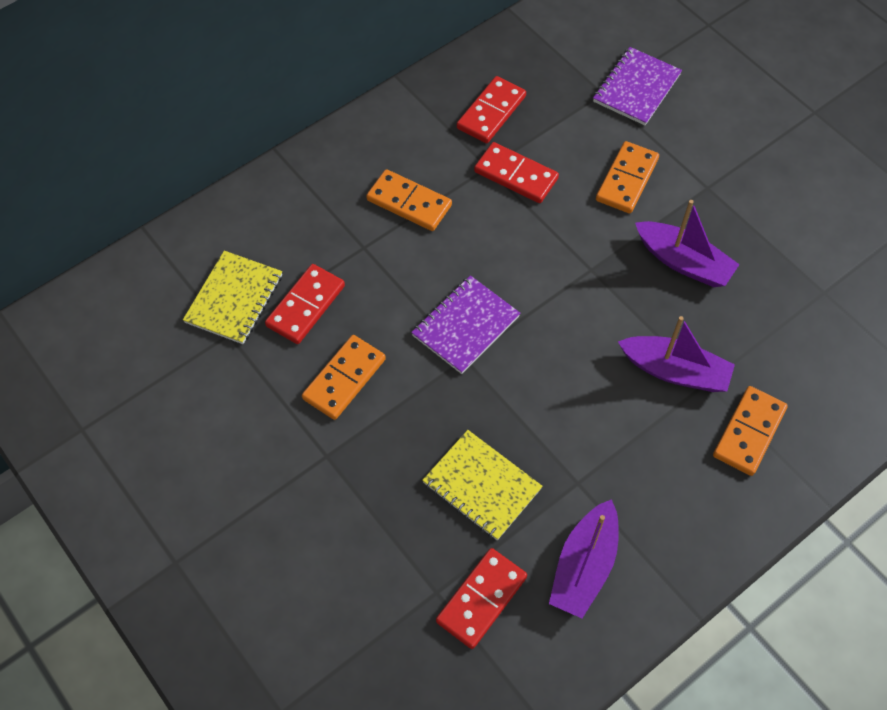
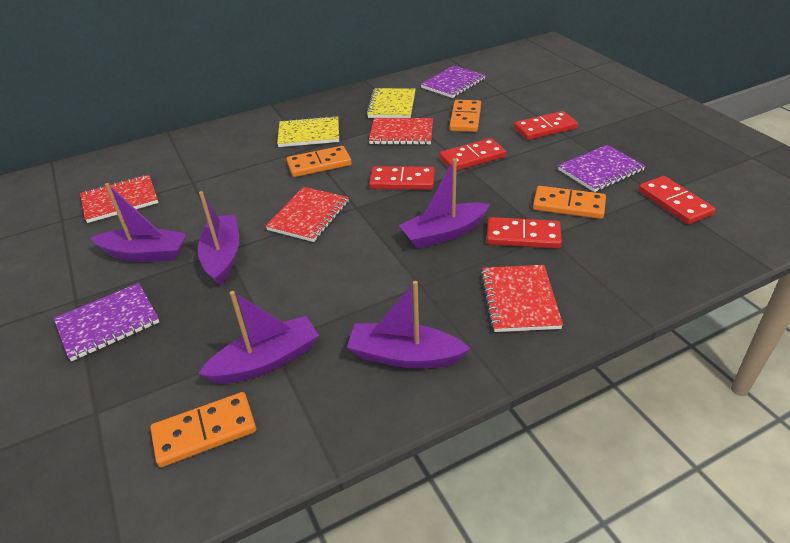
purple boat: [549,499,619,618] [618,316,735,392] [635,200,740,287] = 3 -> [91,183,187,262] [198,191,239,285] [198,291,319,384] [347,281,471,369] [399,158,490,248] = 5
purple notebook: [411,275,520,374] [593,47,682,125] = 2 -> [54,283,159,361] [421,66,486,98] [558,145,645,192] = 3
red domino: [265,264,345,344] [436,548,527,649] [457,76,526,143] [474,142,559,203] = 4 -> [369,166,435,190] [439,138,506,171] [487,217,562,249] [514,111,578,140] [639,176,715,224] = 5
red notebook: none = 0 -> [80,175,159,223] [266,187,349,242] [369,118,433,145] [481,265,563,332] = 4

